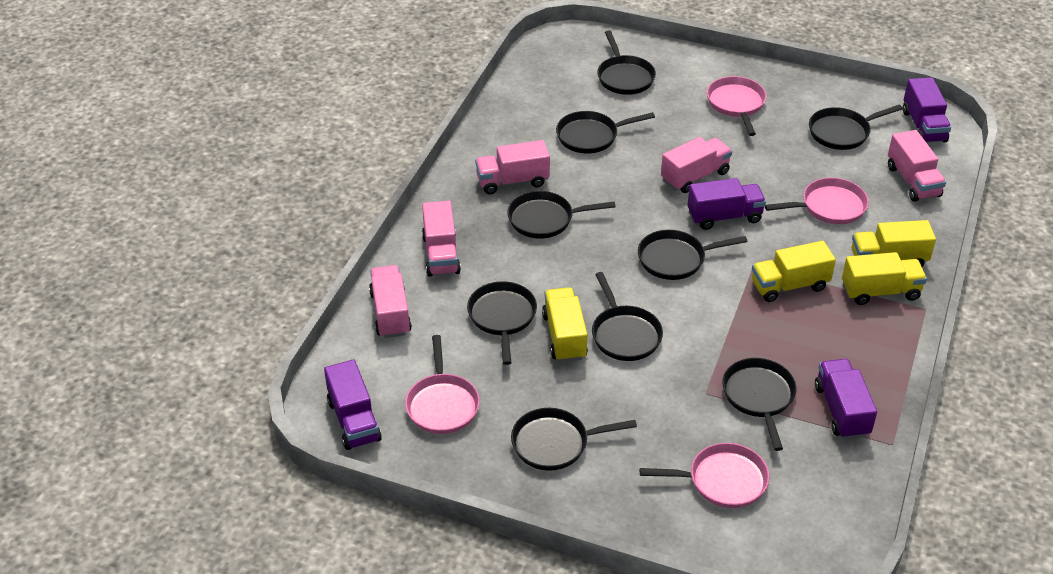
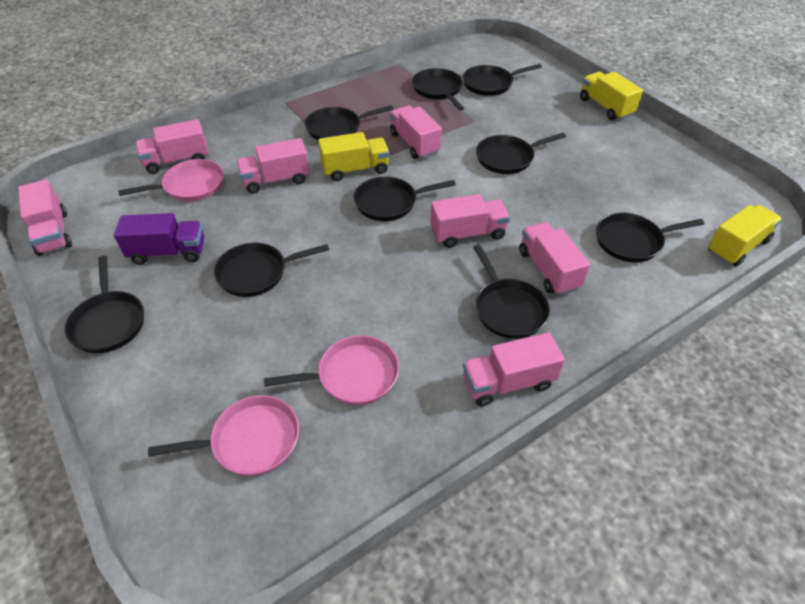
pink pan: [405,335,480,434] [640,443,769,508] [707,76,767,136] [765,178,869,224] = 4 -> [118,159,224,201] [148,395,299,476] [264,335,399,405] = 3
pink truck: [369,265,412,338] [422,201,461,277] [475,140,550,194] [661,137,732,193] [888,130,946,202] = 5 -> [18,179,72,256] [135,119,209,174] [236,138,310,194] [390,106,442,159] [431,194,510,248] [463,332,565,406] [519,222,590,295] = 7
purple truck: [324,359,382,450] [688,178,766,230] [815,359,877,439] [903,77,951,143] = 4 -> [114,213,205,265] = 1
yellow truck: [542,287,588,362] [752,241,836,302] [842,252,927,305] [852,220,936,267] = 4 -> [318,132,390,181] [580,72,643,120] [708,205,782,267] = 3

